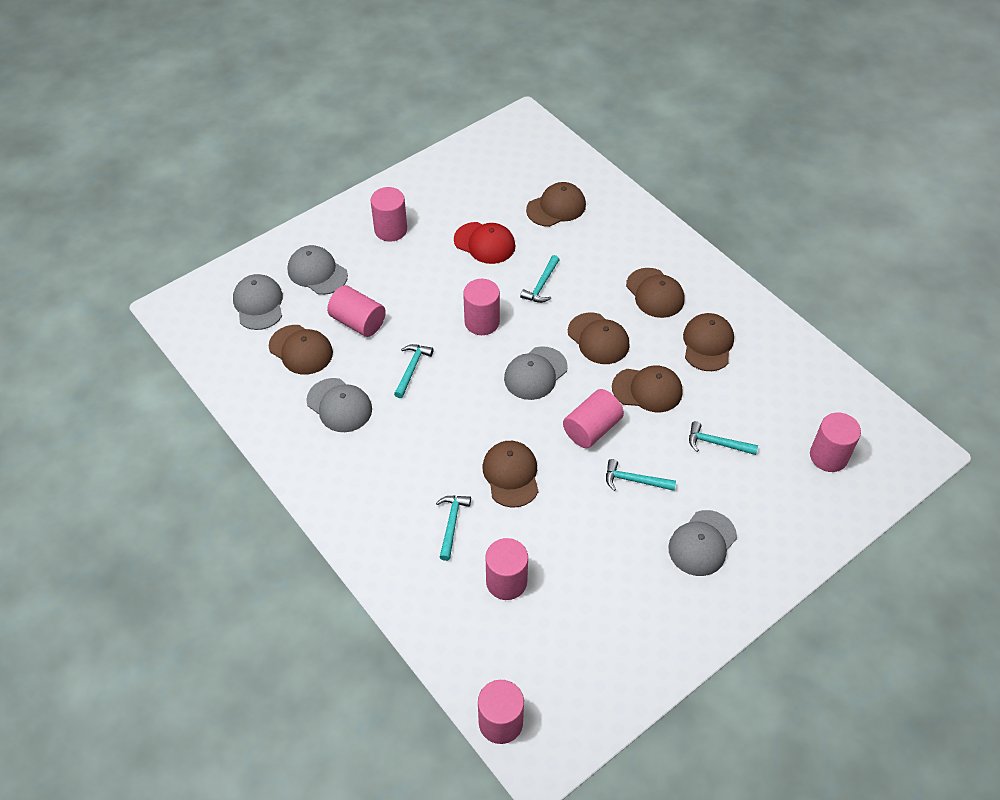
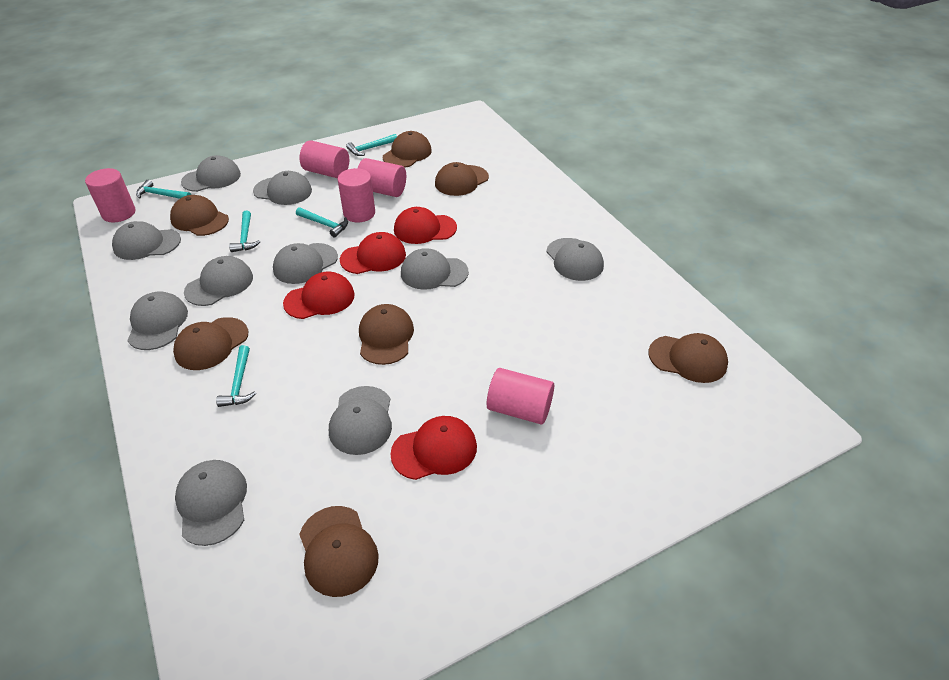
grey cap: [233,274,283,330] [288,245,348,295] [306,378,372,432] [504,346,568,400] [668,510,737,576] = 5 -> [112,221,181,260] [127,292,188,350] [175,460,247,546] [181,155,241,192] [184,256,253,306] [253,171,312,205] [273,243,338,284] [329,386,392,455] [401,248,469,290] [546,238,604,281] = 10
pink cylinder: [327,285,386,337] [370,187,407,242] [463,279,500,335] [478,680,524,744] [486,538,528,600] [563,389,624,448] [810,412,861,472] = 7 -> [85,168,136,222] [299,140,349,178] [338,168,375,222] [358,158,406,197] [487,368,554,425] = 5
red cap: [454,222,515,264] = 1 -> [283,272,355,319] [340,232,406,274] [390,416,477,480] [394,207,457,244] = 4

